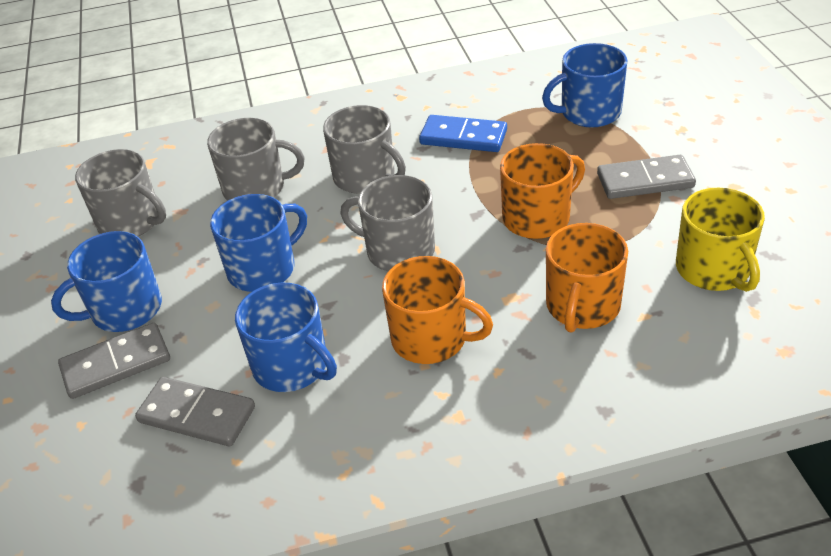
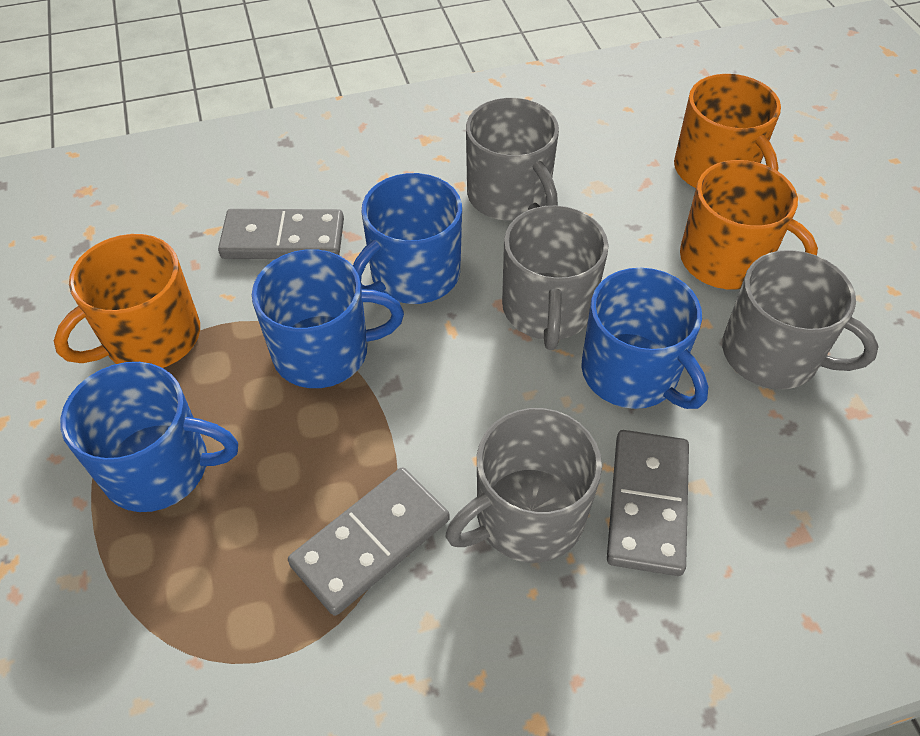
blue domino: [419,115,507,152] = 1 -> none = 0
yellow mug: [676,188,765,292] = 1 -> none = 0

